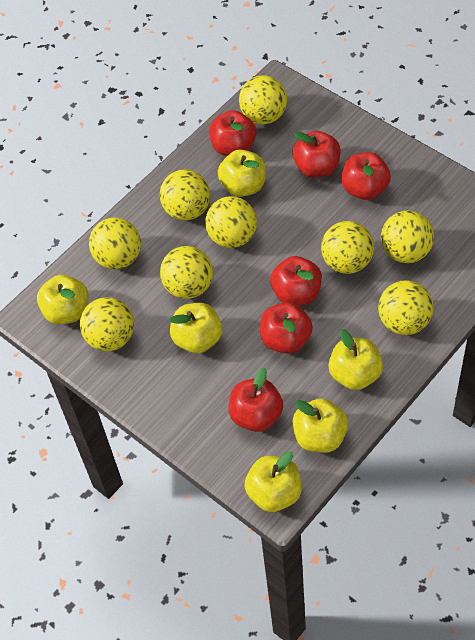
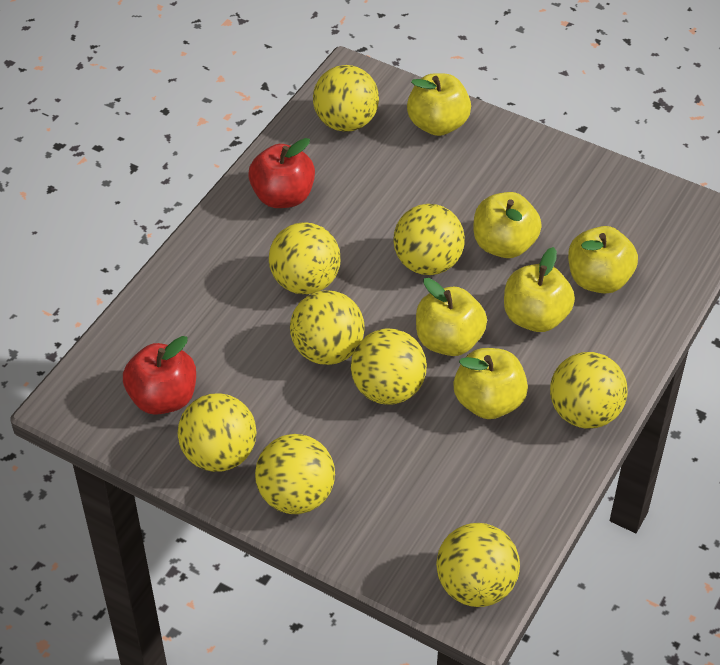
red apple: [209,110,256,156] [229,368,283,432] [260,302,313,354] [270,256,322,306] [292,131,341,178] [342,152,391,200] = 6 -> [123,336,196,415] [248,138,315,208] = 2

